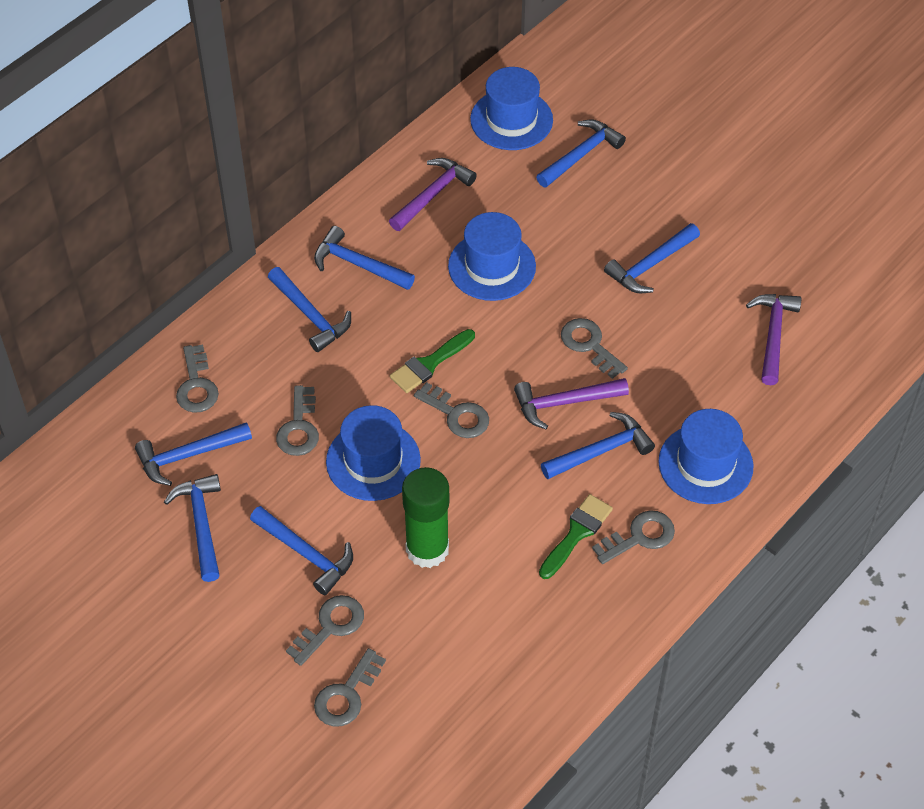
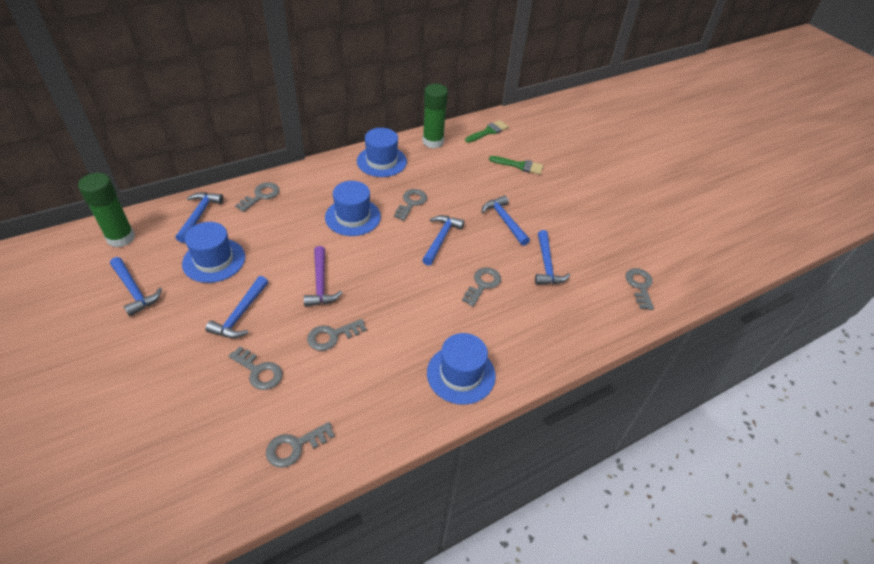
blue hammer: [135,422,252,486] [164,474,221,582] [250,506,353,595] [268,267,351,352] [314,226,415,290] [536,120,626,187] [541,412,655,479] [604,223,700,293] = 8 -> [110,257,162,316] [176,192,223,243] [205,276,268,338] [422,215,465,266] [481,196,530,246] [535,230,570,285] = 6
green glue stick: [402,467,449,568] = 1 -> [78,173,135,247] [422,84,448,148] = 2
purple hammer: [389,158,477,231] [514,378,629,429] [746,294,802,385] = 3 -> [304,246,343,307] = 1

